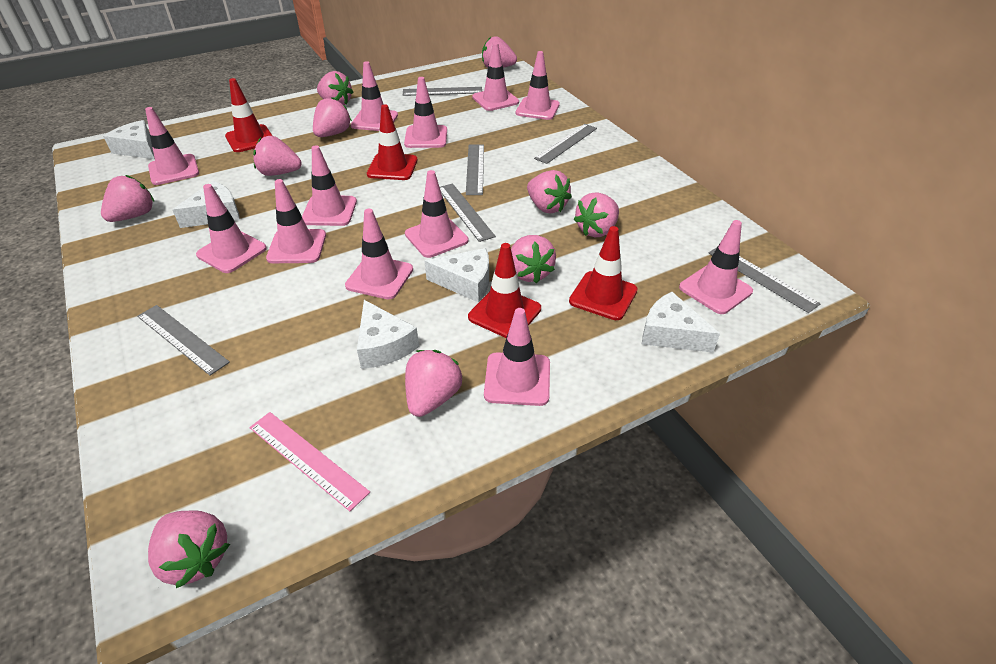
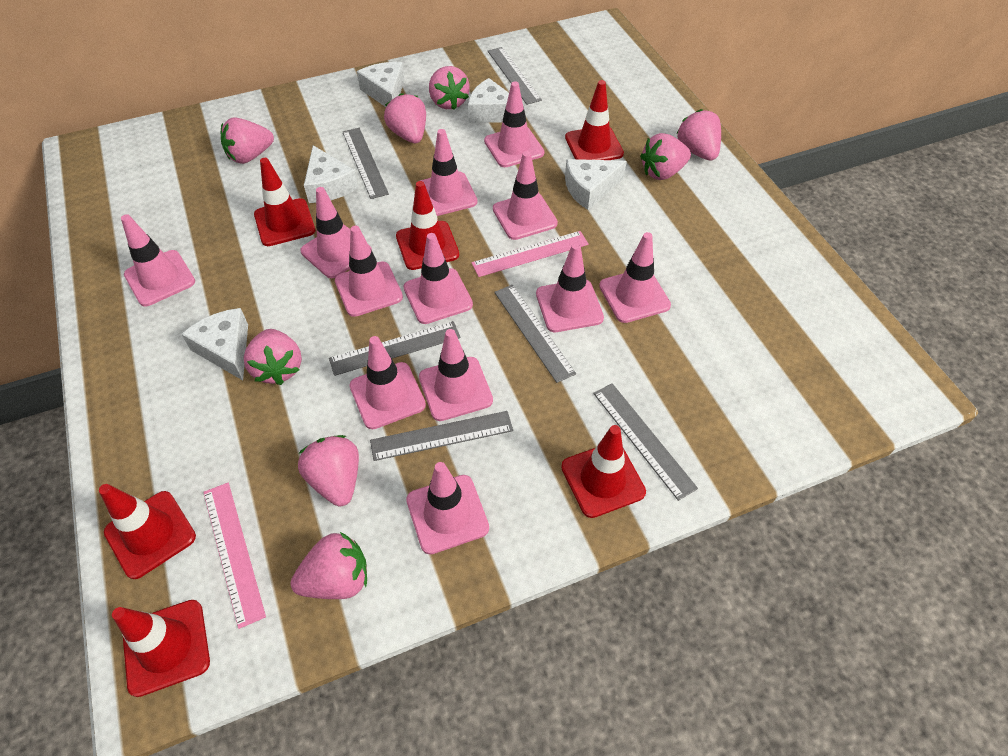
pink ruler: [249,412,370,511] = 1 -> [203,483,266,629] [471,231,589,277] = 2
pink strawberry: [101,175,154,222] [148,510,230,588] [253,136,301,176] [313,97,352,137] [317,71,353,105] [405,350,462,417] [482,36,517,68] [511,235,556,283] [527,170,572,214] [574,192,619,237] = 10 -> [221,117,274,164] [244,329,302,385] [290,532,367,599] [298,435,359,506] [384,93,426,143] [429,66,470,110] [640,133,691,180] [676,109,721,161] = 8
red traffic cone: [225,78,273,152] [367,104,417,180] [468,243,541,338] [569,226,638,320] = 4 -> [99,484,196,579] [112,600,210,697] [254,158,315,246] [396,181,459,270] [561,425,646,518] [565,80,624,160] = 6

